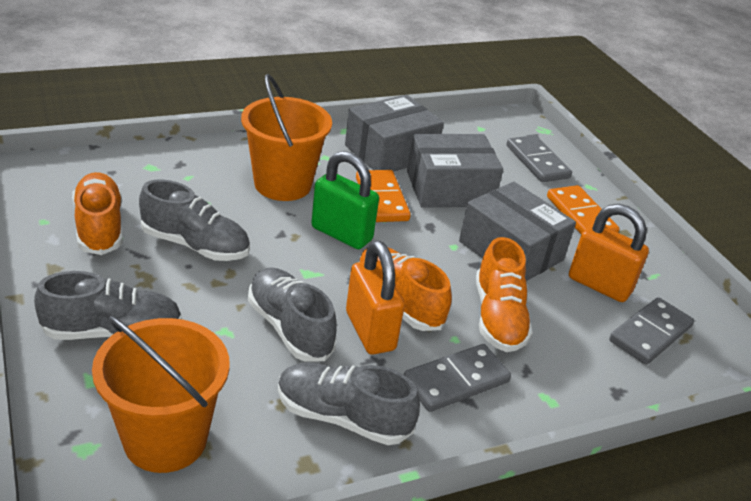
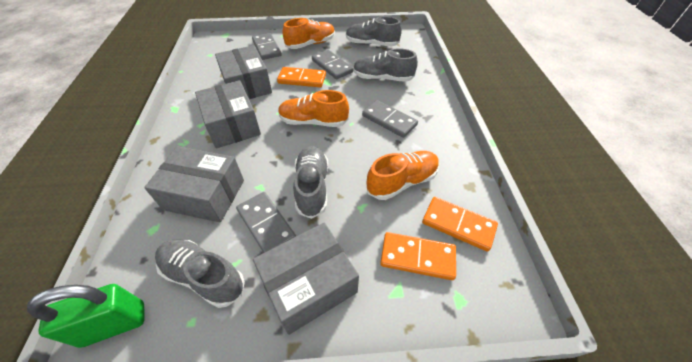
grey box: [345,95,444,172] [407,134,503,208] [459,182,576,281] = 3 -> [144,146,244,223] [195,80,261,148] [215,45,272,99] [253,223,359,335] = 4
grey domino: [404,344,511,412] [507,135,572,182] [609,297,694,365] = 3 -> [236,192,296,253] [252,33,282,60] [312,50,353,79] [362,100,418,138] = 4
orange bucket: [92,316,230,473] [241,74,332,201] = 2 -> none = 0
orange domino: [356,170,411,222] [547,185,620,234] = 2 -> [277,67,326,87] [380,232,456,280] [422,197,498,252] = 3
orange padlock: [346,241,405,355] [569,204,649,302] = 2 -> none = 0

